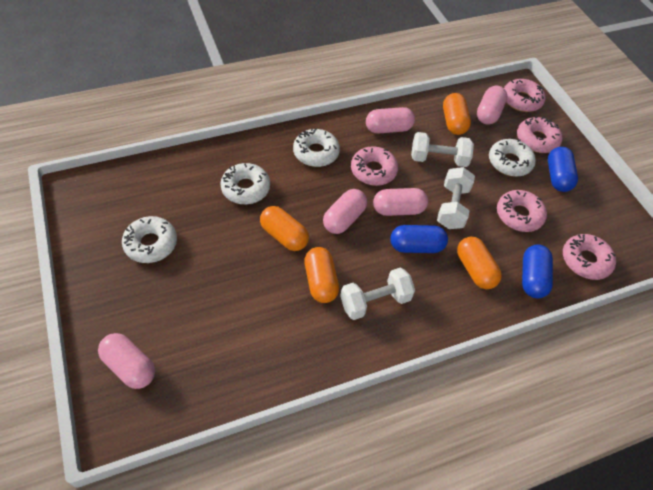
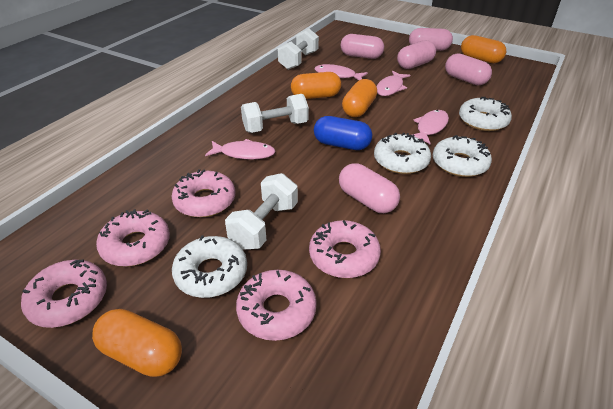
blue capsule: [390,225,448,253] [522,245,553,298] [548,147,578,192] = 3 -> [314,116,372,150] = 1
pink fish: none = 0 -> [205,139,276,159] [315,64,368,80] [376,71,410,96] [412,110,449,144] = 4

